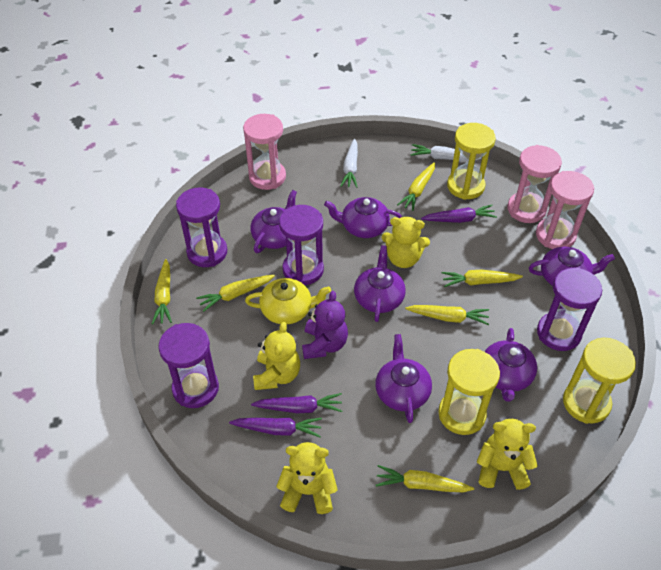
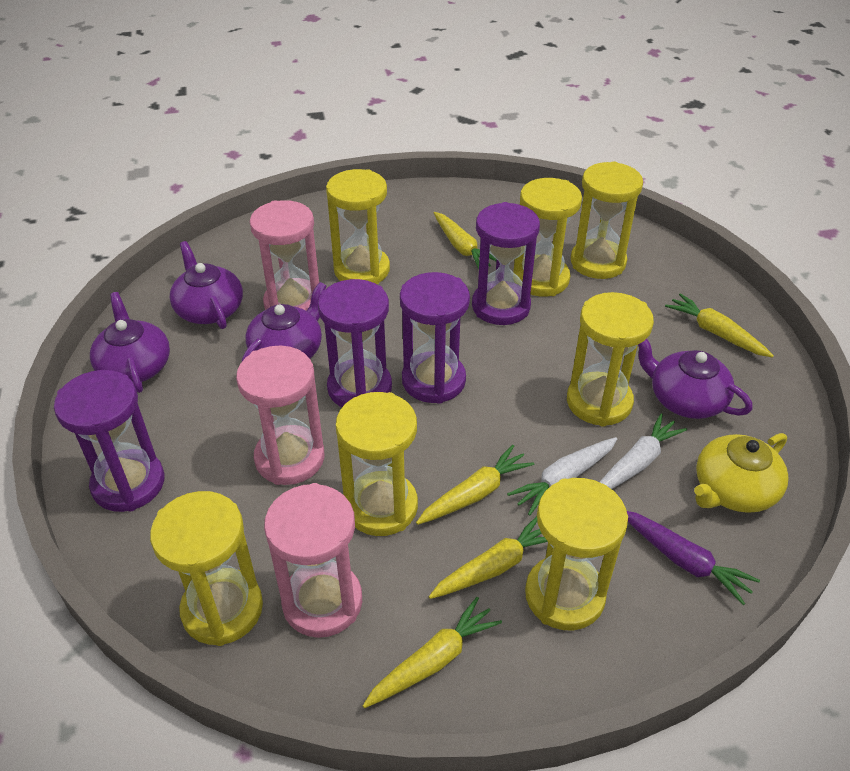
purple carrot: [229,418,322,437] [251,393,342,413] [421,205,497,223] = 3 -> [627,511,760,605] = 1
purple teapot: [250,190,297,253] [324,197,402,238] [354,245,406,322] [375,334,432,423] [484,328,537,402] [529,247,615,286] = 6 -> [90,292,170,393] [170,241,243,329] [242,282,326,361] [638,339,753,419] = 4
purple teddy bear: [302,291,348,359] = 1 -> none = 0
yellow carrot: [152,259,172,324] [196,275,275,312] [376,465,474,492] [397,162,435,211] [405,305,489,325] [442,270,523,287] = 6 -> [363,597,502,708] [416,445,534,525] [429,516,548,599] [434,212,497,269] [665,293,774,358] = 5
yellow hourglass: [438,349,500,435] [447,123,496,200] [563,338,636,424] = 3 -> [150,491,263,646] [326,169,390,284] [336,392,418,536] [513,178,582,296] [525,478,628,630] [567,292,654,426] [571,161,643,279] = 7
yellow teddy bear: [253,322,300,390] [276,442,338,514] [382,217,430,268] [477,419,538,490] = 4 -> none = 0

